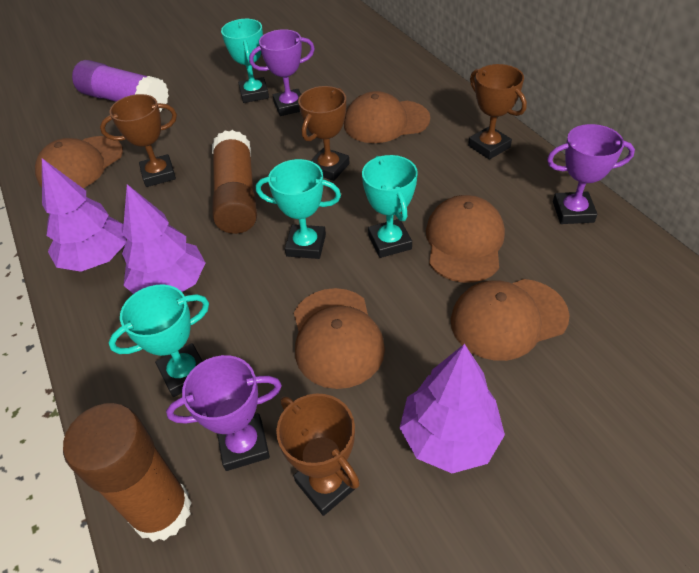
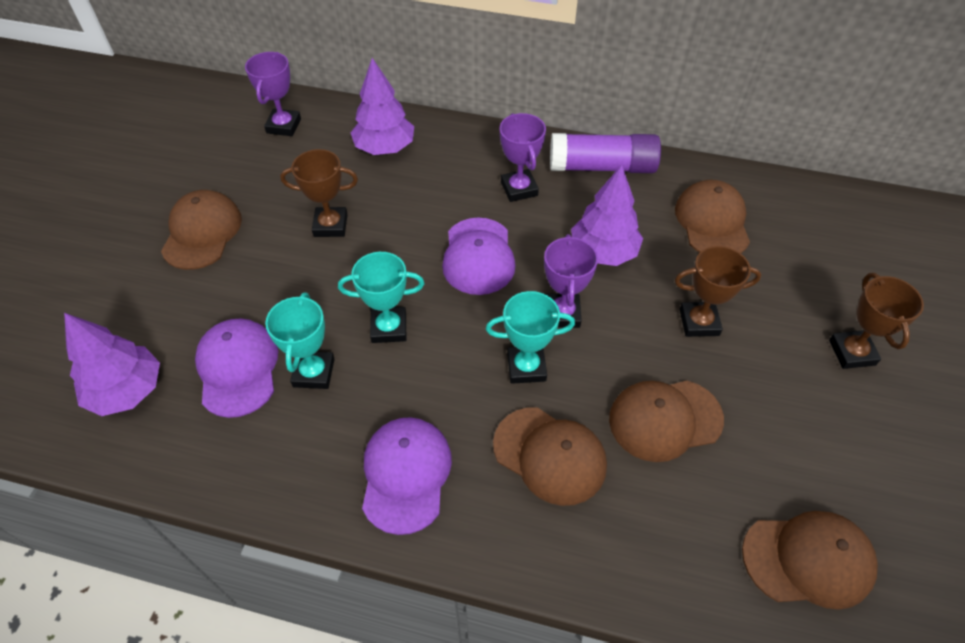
brown glue stick: [63,403,192,542] [212,130,257,234] = 2 -> none = 0
brown trophy: [100,94,177,187] [276,394,360,516] [298,86,350,181] [468,64,527,160] = 4 -> [280,149,358,237] [675,246,761,337] [829,273,924,369] = 3
purple cap: none = 0 -> [195,319,278,418] [362,417,452,535] [442,218,515,295] = 3
turquoise trophy: [108,285,209,397] [221,19,269,103] [256,159,341,259] [362,155,418,258] = 4 -> [265,292,335,389] [338,252,424,343] [486,291,575,384] = 3

